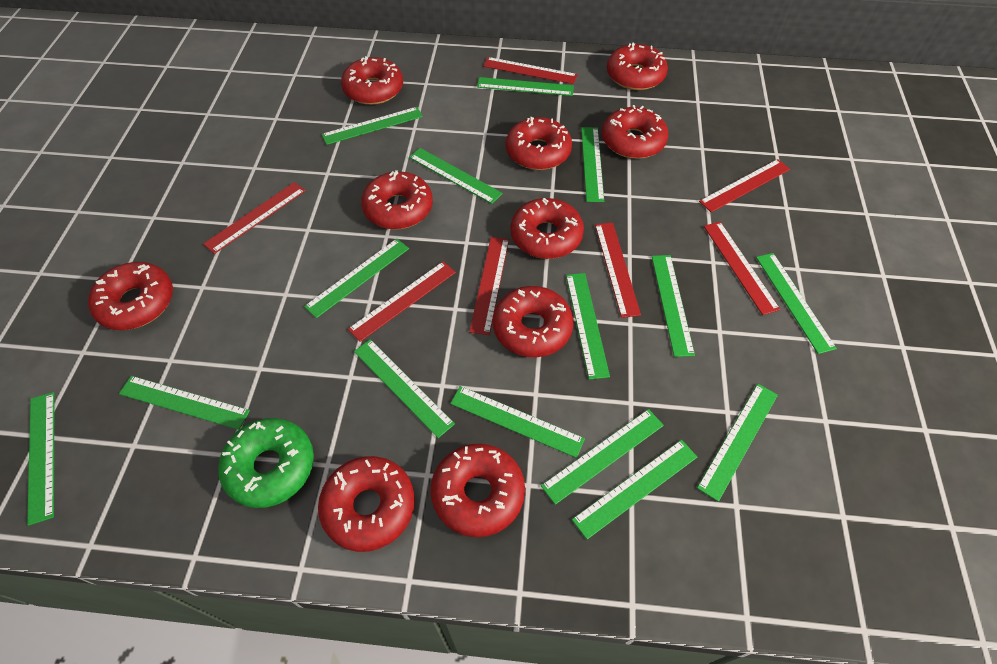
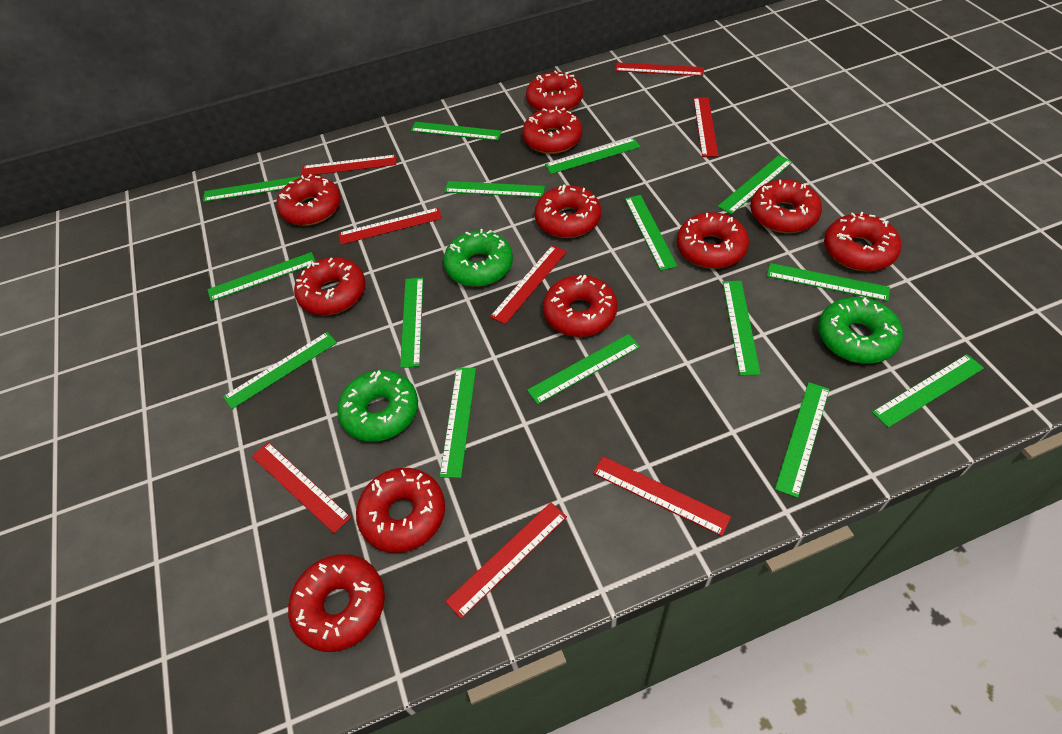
green donut: [218,418,314,508] = 1 -> [337,370,418,442] [443,229,513,287] [818,297,903,364] = 3
red donut: [88,262,173,330] [318,456,415,552] [341,56,403,105] [361,170,433,230] [431,444,525,537] [493,286,574,357] [506,117,572,170] [511,198,584,259] [602,105,668,159] [607,43,668,90] = 10 -> [276,174,341,226] [288,555,385,652] [294,257,366,315] [356,468,445,553] [522,107,582,154] [526,70,583,111] [534,185,601,238] [543,274,617,337] [677,212,749,269] [750,179,822,233] [824,212,902,271] = 11
red ruler: [203,182,306,254] [348,261,456,342] [469,237,509,335] [483,57,578,84] [595,222,641,318] [699,159,790,212] [704,222,780,315] = 7 -> [252,442,351,534] [301,155,396,176] [339,208,442,245] [445,502,567,619] [490,245,567,324] [593,456,731,536] [615,62,704,76] [693,97,719,157] = 8

